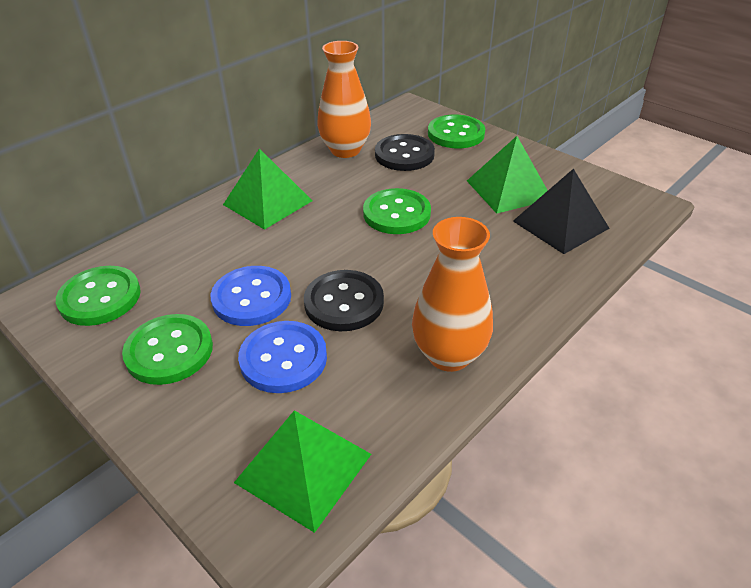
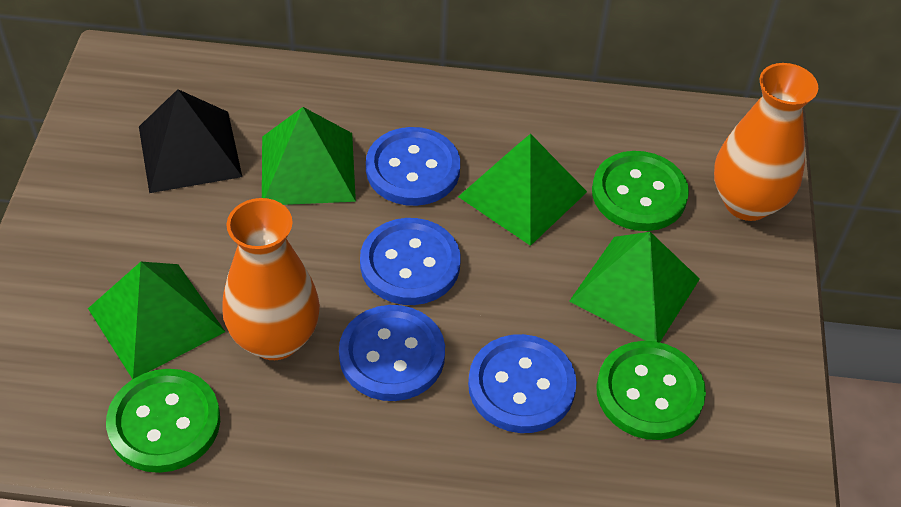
black button: [304,270,384,331] [375,134,435,171] = 2 -> none = 0
blue button: [211,266,291,326] [238,321,327,393] = 2 -> [339,305,445,401] [360,218,460,305] [366,127,460,206] [468,334,577,433] = 4
green button: [56,266,141,326] [122,314,213,385] [363,188,431,234] [428,114,485,148] = 4 -> [106,369,220,473] [592,151,689,231] [596,341,706,440] = 3
green pyramid: [223,148,312,230] [234,410,371,533] [467,136,548,214] = 3 -> [88,262,225,379] [262,107,356,205] [458,134,587,246] [569,232,700,342] = 4

